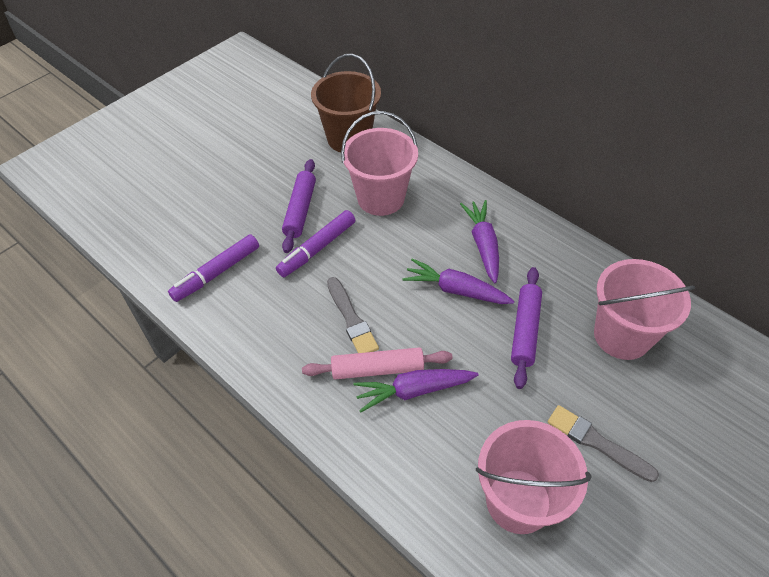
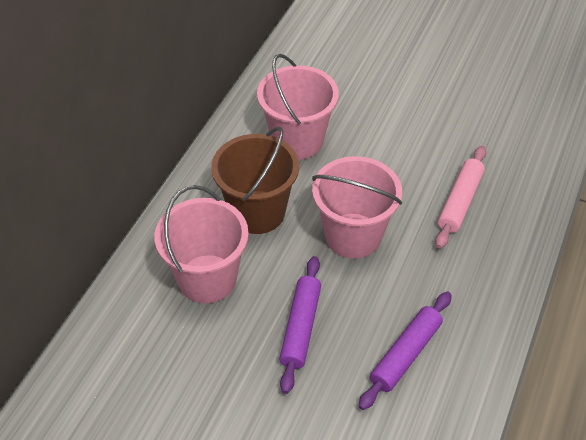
grey brush: [327,277,379,353] [548,405,659,482] = 2 -> none = 0
purple carrot: [353,369,479,413] [402,258,515,304] [460,200,499,283] = 3 -> none = 0
purple marker: [168,234,259,302] [276,210,355,277] = 2 -> none = 0

